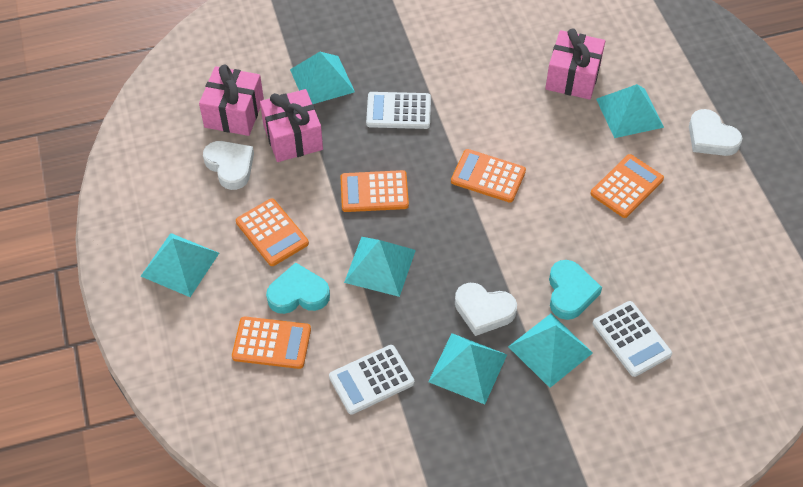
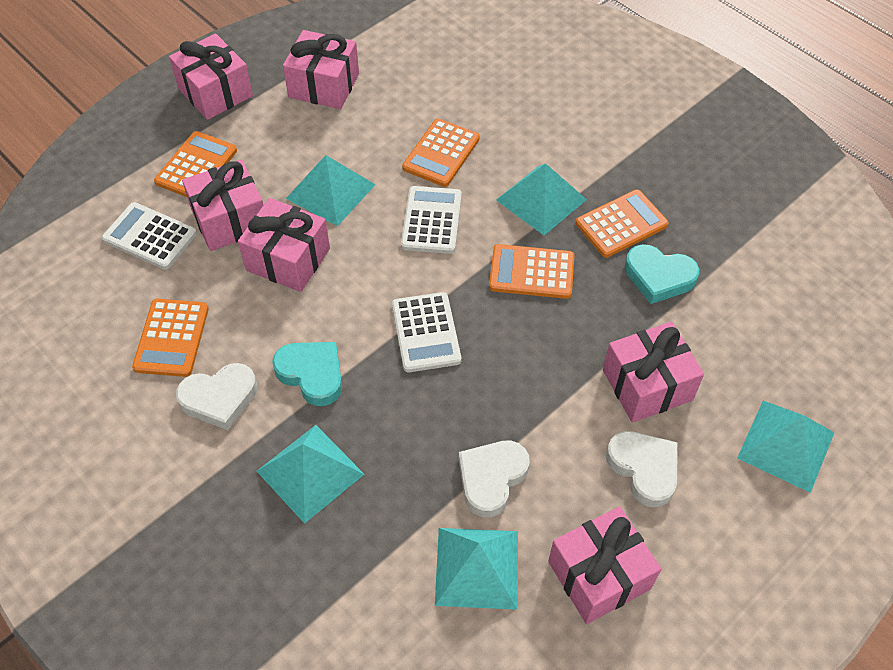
pink gift: [199,64,264,136] [260,89,323,162] [545,28,605,100] = 3 -> [169,33,253,120] [182,159,263,251] [238,198,330,292] [283,30,359,109] [548,506,661,624] [603,322,704,422] = 6
turquoise pyramid: [141,233,219,297] [290,52,355,104] [344,237,416,297] [428,333,507,405] [508,314,593,388] [596,84,664,138] = 6 -> [257,425,364,524] [286,155,376,226] [435,528,518,610] [496,164,587,235] [737,401,835,493] = 5

